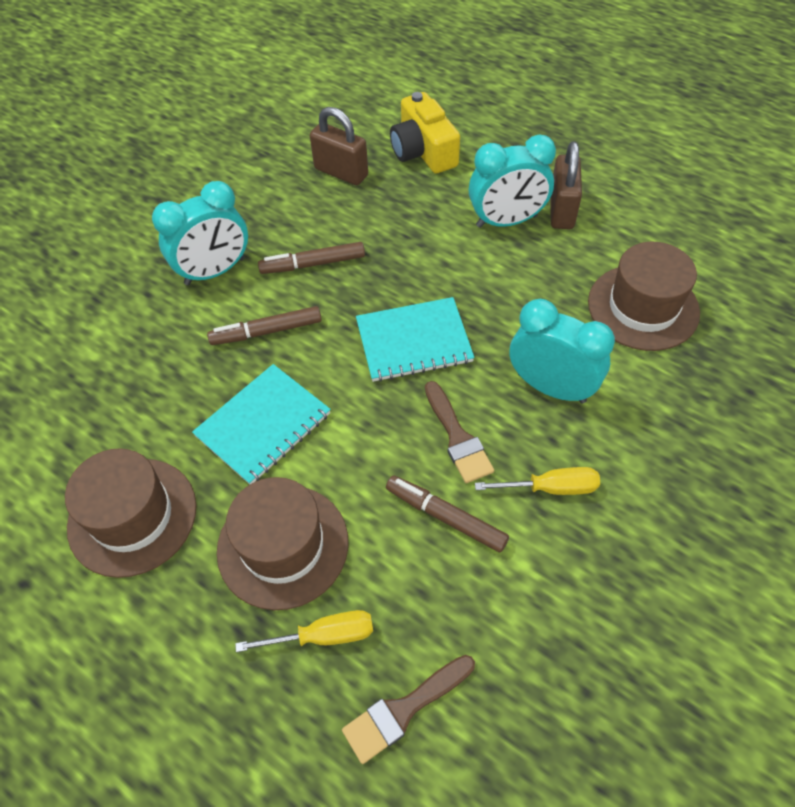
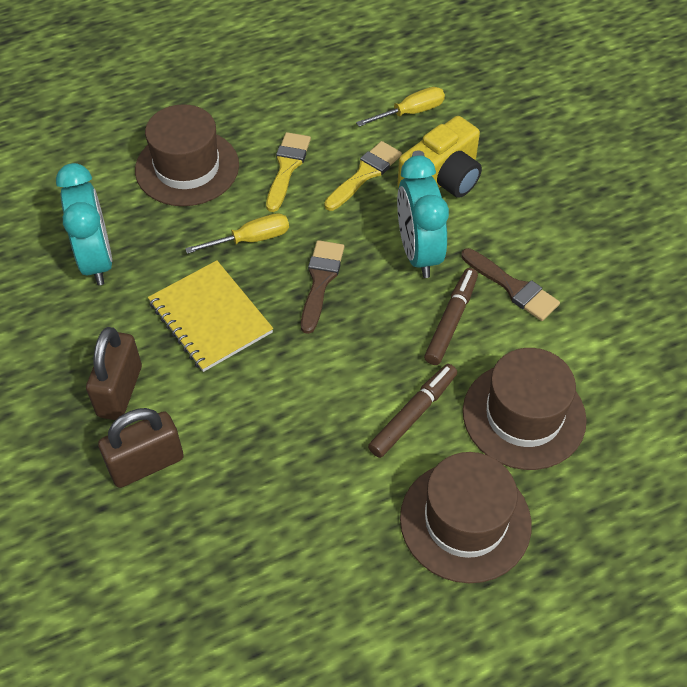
brown marker: [207,306,322,345] [258,242,365,274] [386,476,509,553] = 3 -> [368,364,457,458] [424,268,478,365] = 2
turquoise clock: [152,181,248,285] [469,134,556,228] [510,299,615,404] = 3 -> [56,163,112,285] [397,155,449,278] = 2
turquoise notebook: [192,364,331,484] [356,297,475,382] = 2 -> none = 0
yellow brush: none = 0 -> [266,132,311,212] [324,141,402,211] = 2
yellow notebook: none = 0 -> [148,260,273,372] = 1

